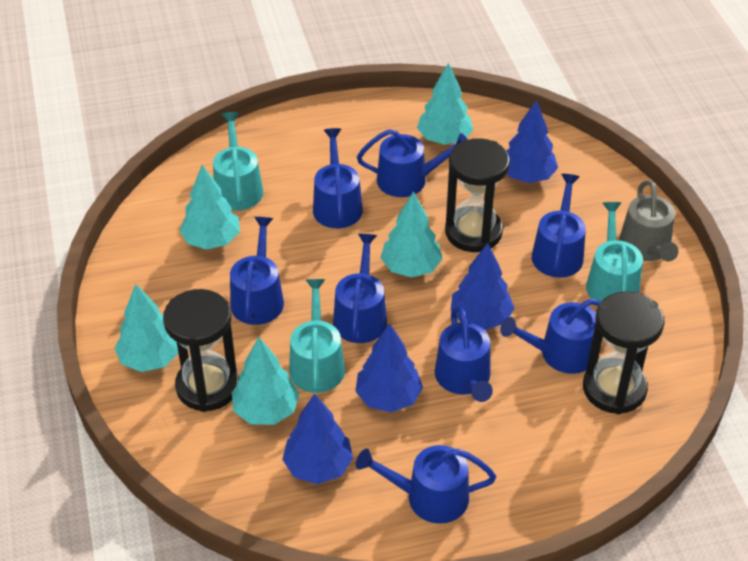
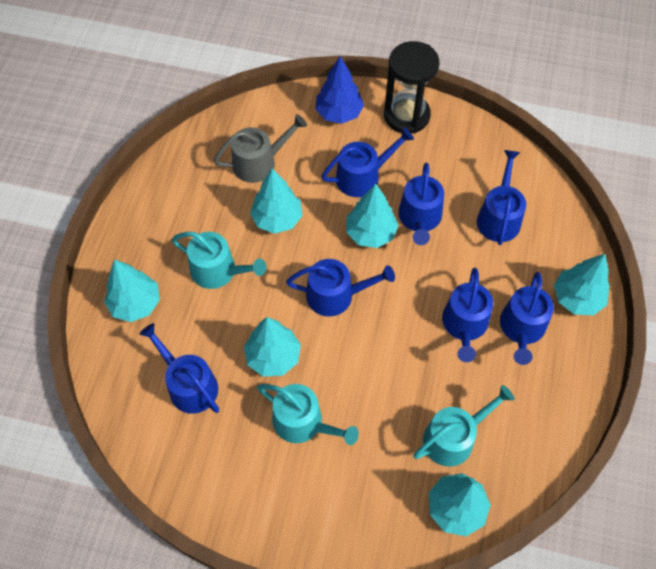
black hourglass: [163,289,239,412] [445,138,510,252] [583,291,665,414] = 3 -> [384,41,439,134] = 1
blue tree: [282,393,353,484] [355,323,423,412] [450,243,514,330] [506,100,558,183] = 4 -> [315,56,364,124] = 1
blue watering can: [230,217,284,325] [313,128,363,228] [333,234,387,343] [356,445,496,524] [357,129,468,197] [434,306,493,402] [500,299,602,374] [532,174,586,278] = 8 -> [139,323,219,414] [286,259,395,316] [322,127,414,197] [398,163,444,245] [442,268,493,362] [477,150,526,245] [500,272,554,365] = 7
turquoise tree: [115,284,179,372] [179,165,240,250] [232,337,299,425] [381,191,443,278] [417,63,473,145] = 5 -> [104,259,160,322] [244,317,301,377] [250,168,302,234] [346,183,399,248] [429,473,491,536] [554,254,610,315] = 6

